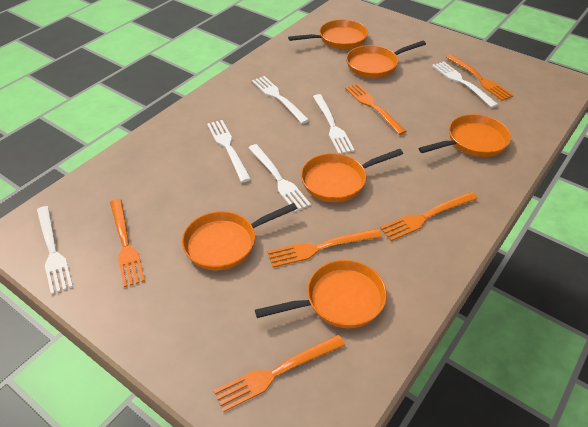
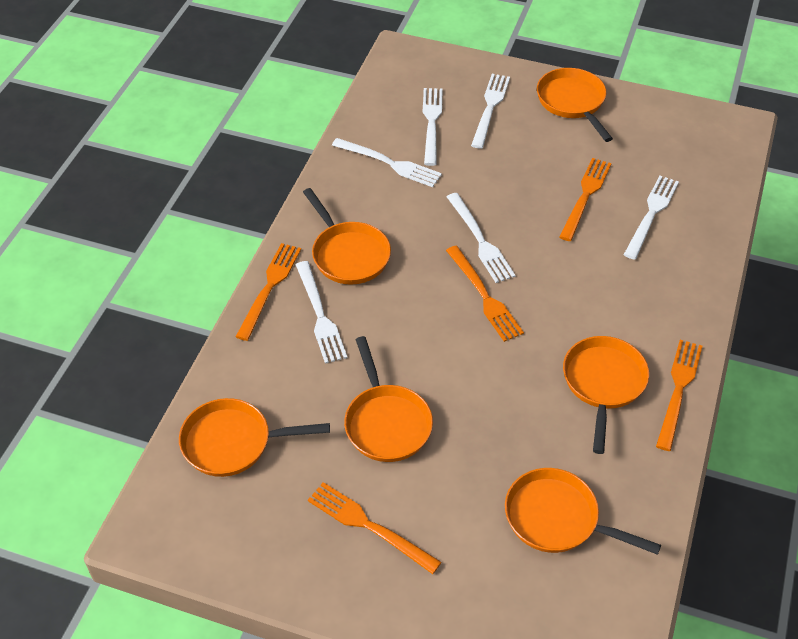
orange fork: [110,199,145,287] [214,335,345,412] [268,228,382,268] [345,83,407,135] [380,192,478,241] [446,55,514,101] = 6 -> [236,243,301,341] [308,482,442,574] [446,246,524,342] [559,158,612,241] [656,340,702,451] = 5

